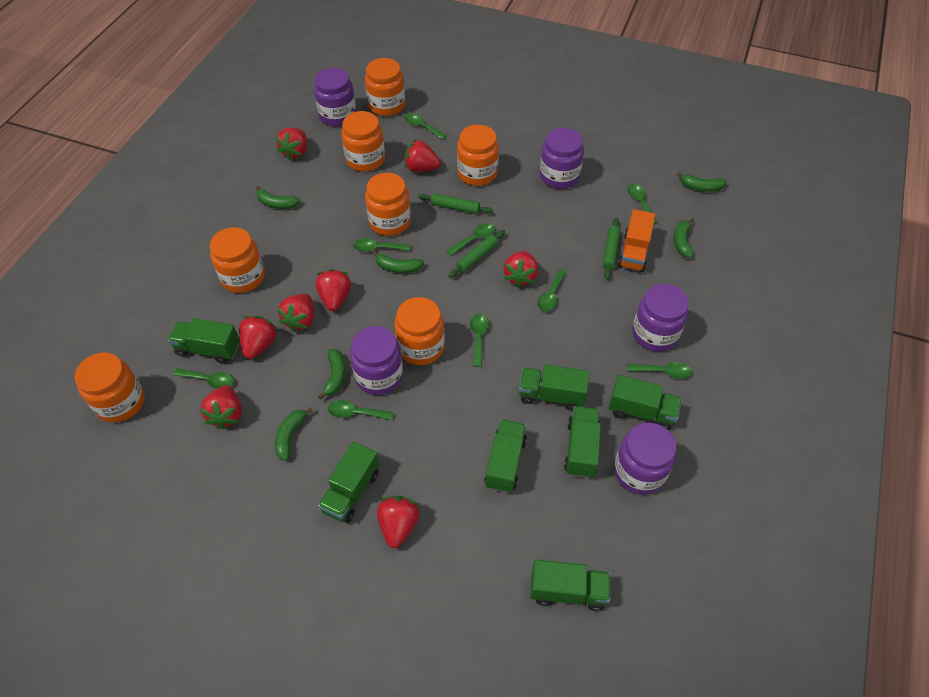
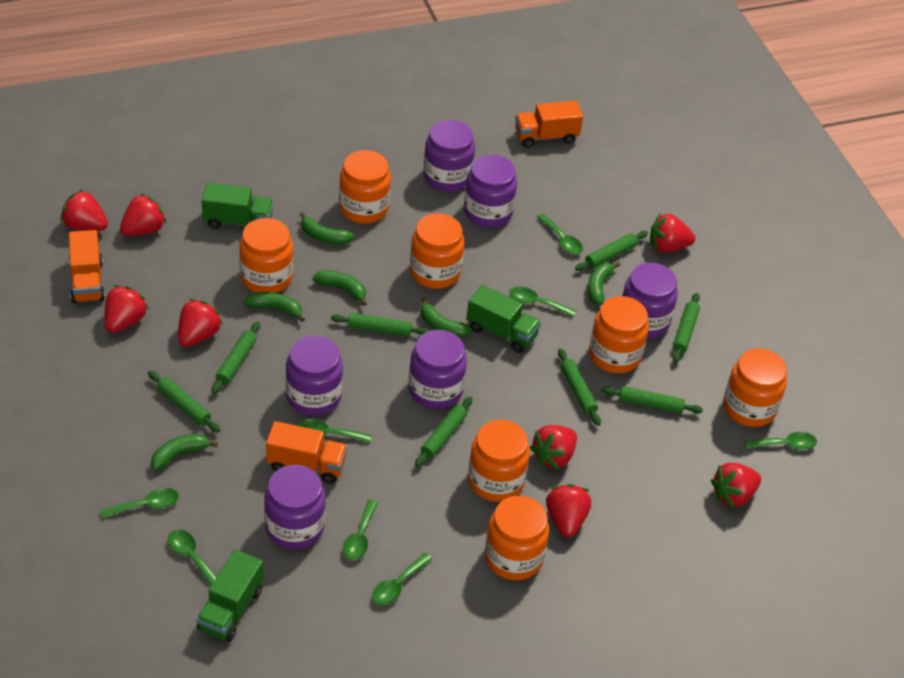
green rolling pin: [418,193,493,214] [449,230,505,278] [603,218,621,279] = 3 -> [148,371,220,433] [212,322,260,394] [331,313,430,337] [415,397,473,467] [558,349,601,426] [575,231,648,271] [602,386,703,414] [673,293,700,363] = 8
green spoon: [173,368,234,389] [328,400,394,420] [353,238,411,252] [404,113,447,139] [447,223,495,256] [470,313,489,367] [538,269,567,312] [627,362,692,379] [628,184,658,224] = 9 -> [100,488,179,519] [168,530,217,585] [297,419,372,443] [343,499,378,560] [372,553,432,605] [510,287,576,317] [537,214,583,254] [744,432,817,450] = 8
green truck: [168,318,240,364] [318,442,379,523] [484,419,527,493] [519,365,589,411] [530,560,610,611] [564,406,601,478] [609,375,682,430] = 7 -> [197,549,263,642] [202,183,273,229] [466,285,541,353] = 3
orange truck: [618,209,655,272] = 1 -> [69,230,105,303] [266,421,347,484] [515,101,583,148] = 3
purple jar: [314,68,356,126] [350,326,403,395] [540,128,584,189] [614,422,676,495] [632,284,689,352] = 5 -> [264,465,326,549] [286,335,343,416] [408,330,467,409] [423,120,475,192] [464,155,517,228] [622,262,678,339] = 6

